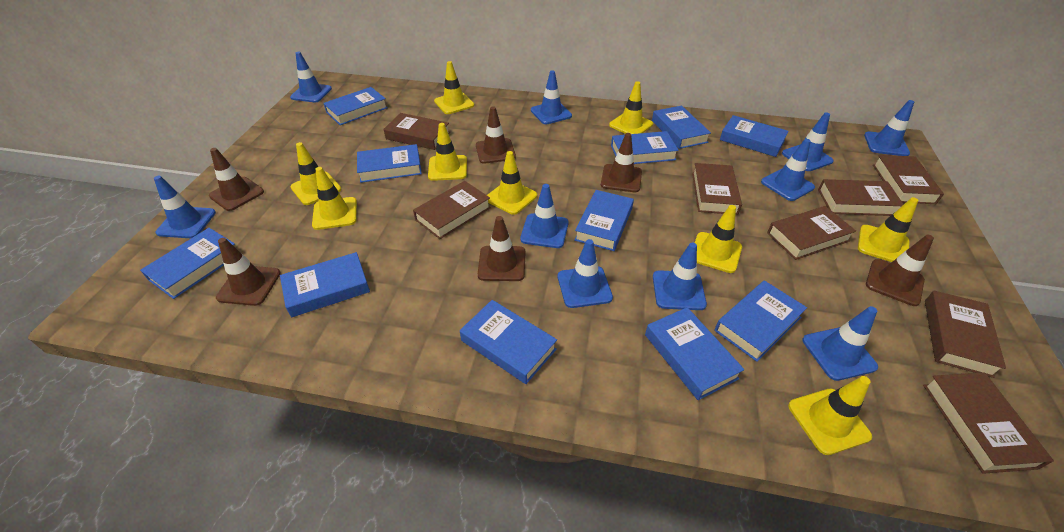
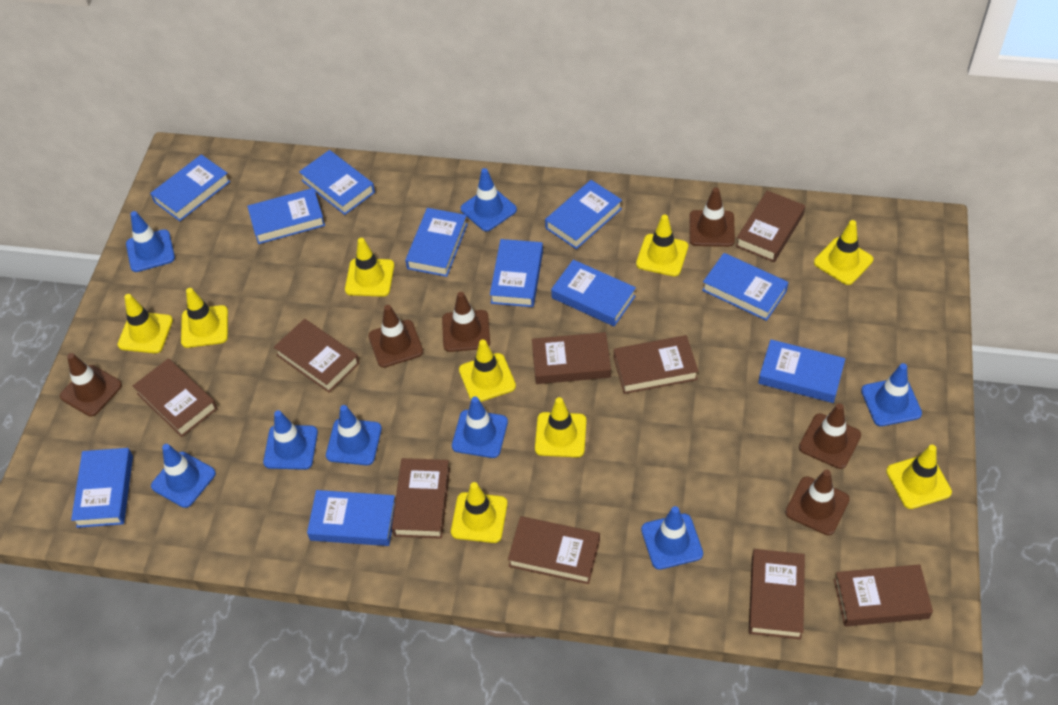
blue traffic cone: [154,176,216,238] [290,52,332,102] [520,184,569,248] [531,70,572,124] [558,239,613,308] [653,243,707,310] [761,139,815,201] [782,112,834,171] [802,306,878,381] [864,100,914,156] = 10 -> [126,211,175,272] [151,444,216,508] [263,410,318,470] [326,405,382,465] [452,396,508,458] [460,168,517,231] [641,506,703,570] [861,363,922,426] = 8
brown book: [383,113,450,150] [413,181,491,239] [692,163,742,215] [767,206,856,260] [818,179,904,216] [873,155,944,204] [923,372,1054,474] [925,291,1006,378] = 8 -> [133,358,218,437] [274,319,360,393] [391,458,450,539] [508,516,600,584] [532,332,611,384] [614,335,699,394] [736,190,805,262] [749,549,805,639] [834,564,933,627] = 9

